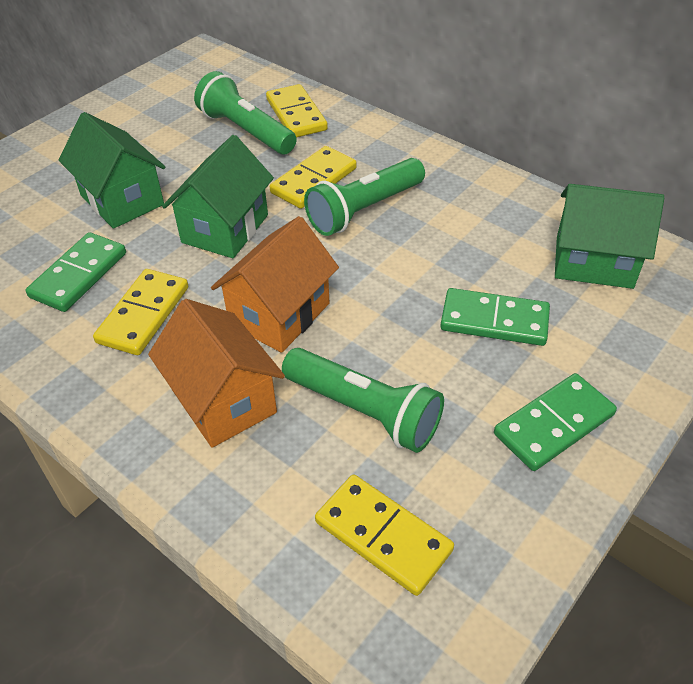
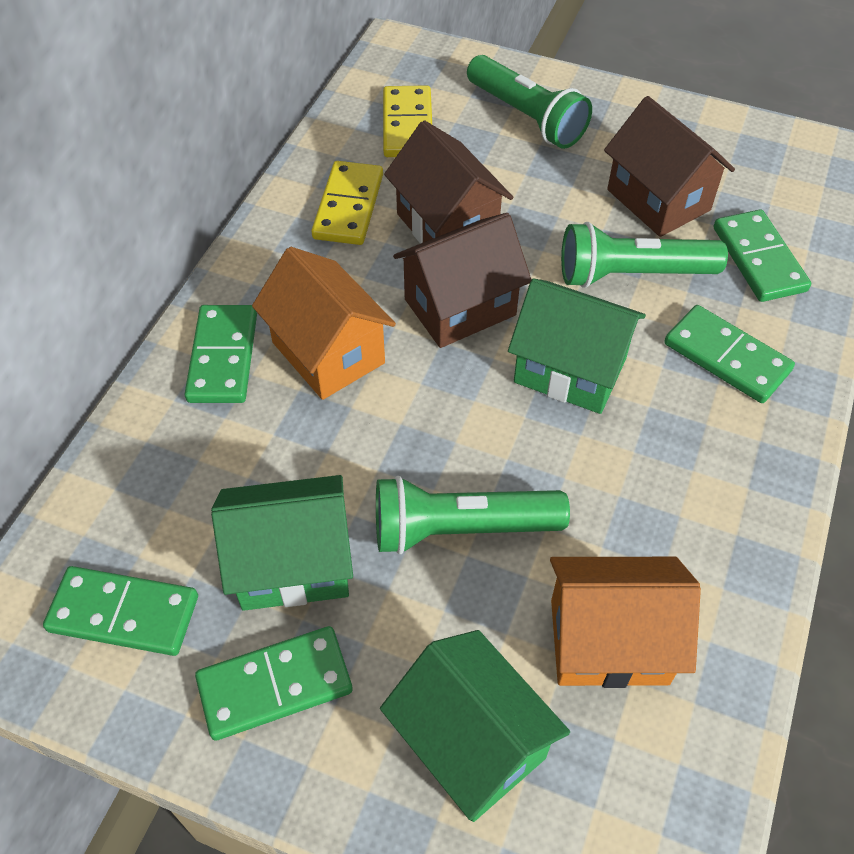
brown house: none = 0 -> [384,120,513,244] [393,213,531,348] [604,96,735,237] = 3
green domino: [26,232,126,312] [440,288,550,346] [494,373,617,471] = 3 -> [43,566,198,656] [184,305,257,403] [195,626,353,741] [664,305,795,403] [714,210,811,302] = 5
yellow domino: [93,269,188,355] [266,84,328,138] [270,146,357,209] [315,474,454,596] = 4 -> [311,161,383,245] [383,85,432,157] = 2

